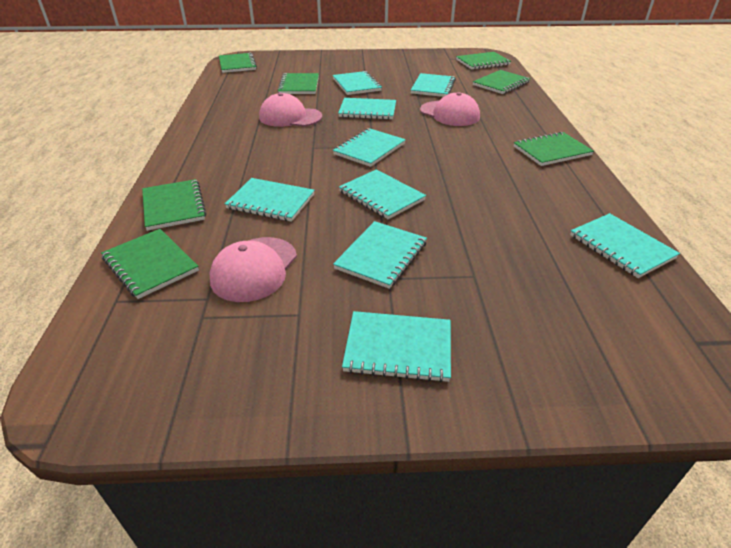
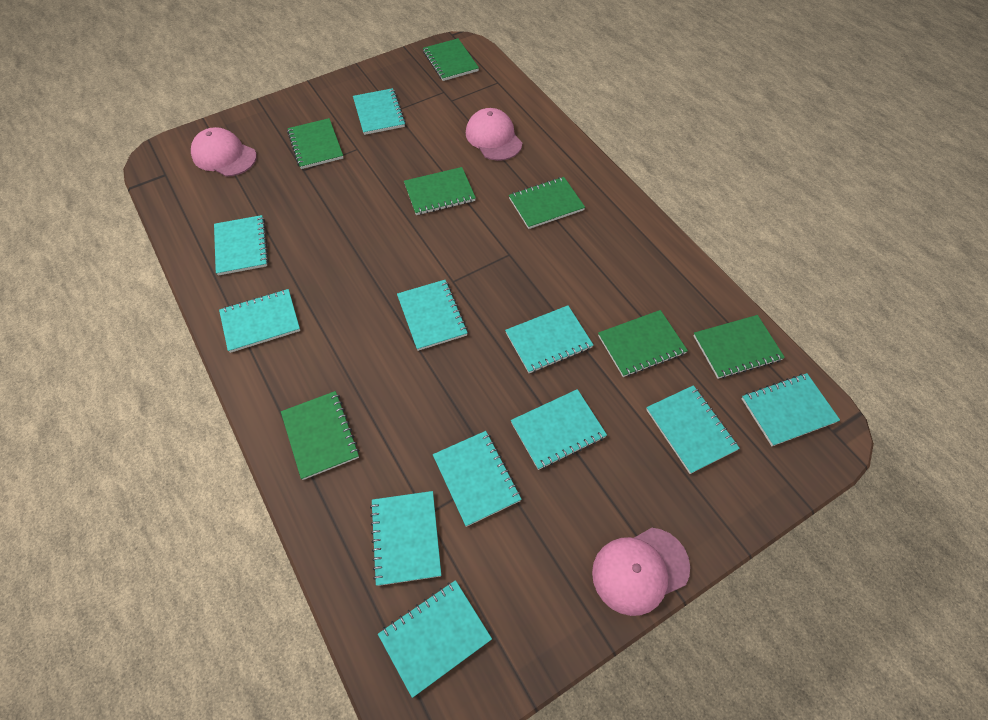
turquoise notebook: [225,178,315,222] [333,71,382,95] [333,128,406,167] [333,221,427,289] [338,98,396,120] [339,169,426,219] [342,311,451,382] [411,73,456,97] [570,213,680,278] = 9 -> [214,215,269,276] [219,289,300,353] [353,88,406,135] [370,491,441,586] [378,580,492,698] [397,280,468,351] [433,431,522,527] [505,305,593,373] [511,389,607,470] [646,385,740,474] [741,373,840,446] = 11

